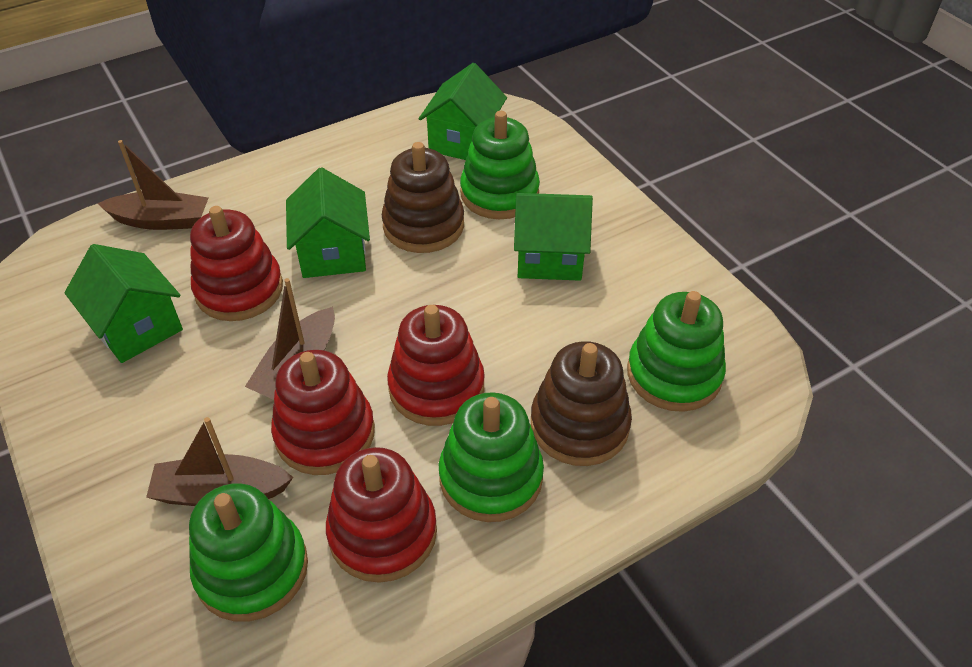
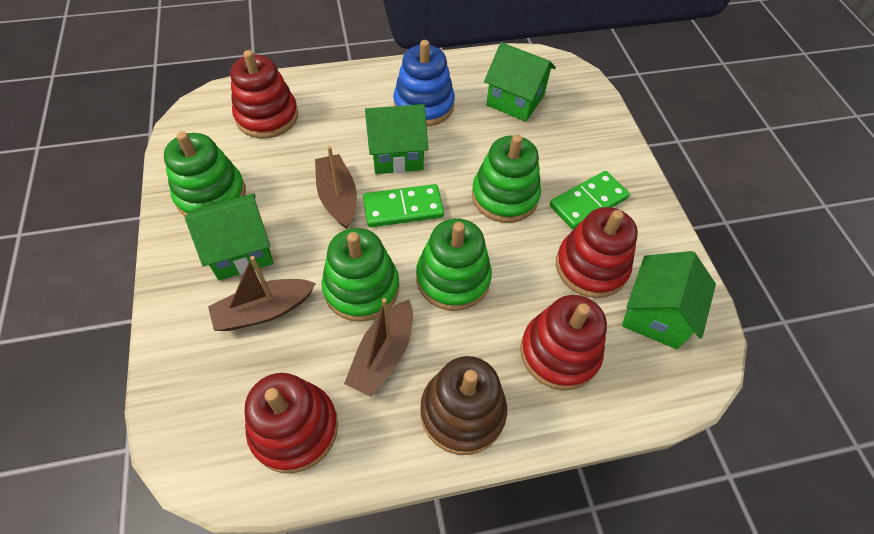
blue stacking toy: none = 0 -> [393,40,455,126] = 1
brown stacking toy: [382,142,464,253] [531,341,632,466] = 2 -> [420,356,507,455] = 1
green domino: none = 0 -> [363,184,444,227] [550,171,630,230] = 2

